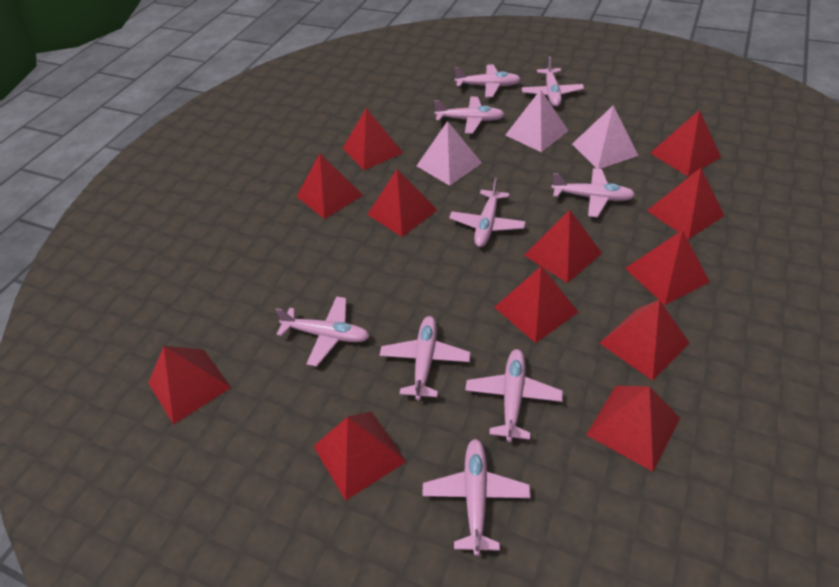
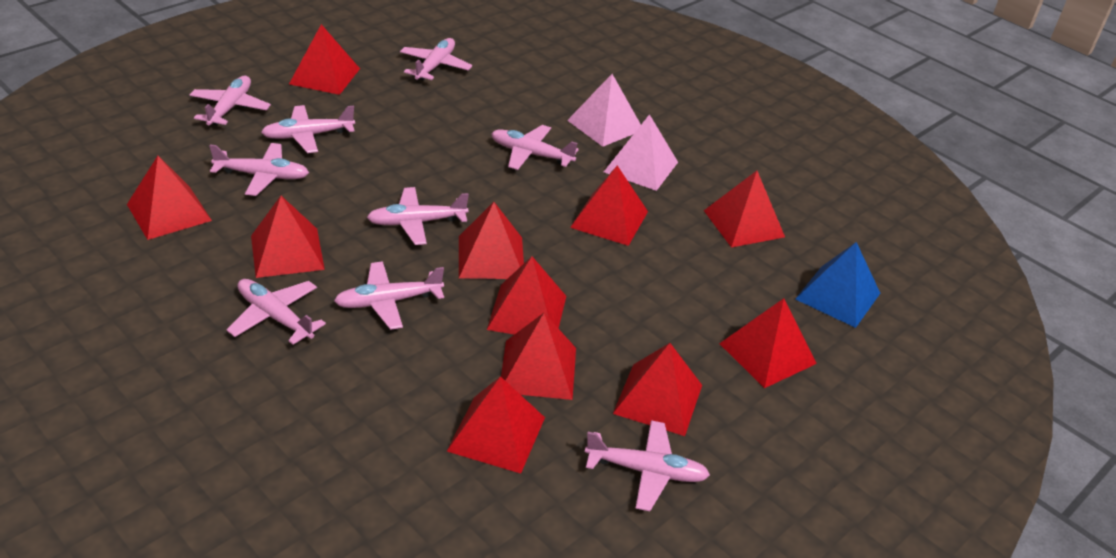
blue pyramid: none = 0 -> [796,242,880,328] = 1
pink pyramid: [417,121,482,186] [505,90,568,152] [572,106,638,169] = 3 -> [567,74,641,147] [604,114,678,191] = 2
red pyramid: [148,346,231,425] [296,153,363,219] [313,411,406,501] [343,108,403,170] [367,169,437,237] [495,266,578,343] [524,210,602,283] [586,386,680,472] [600,300,690,381] [625,230,710,305] [647,168,724,239] [650,110,721,176] = 12 -> [127,156,212,240] [251,196,325,278] [289,24,360,95] [447,376,545,474] [459,202,524,279] [487,256,566,335] [501,313,576,400] [570,165,648,246] [613,343,702,436] [704,171,785,248] [719,298,817,388] = 11

